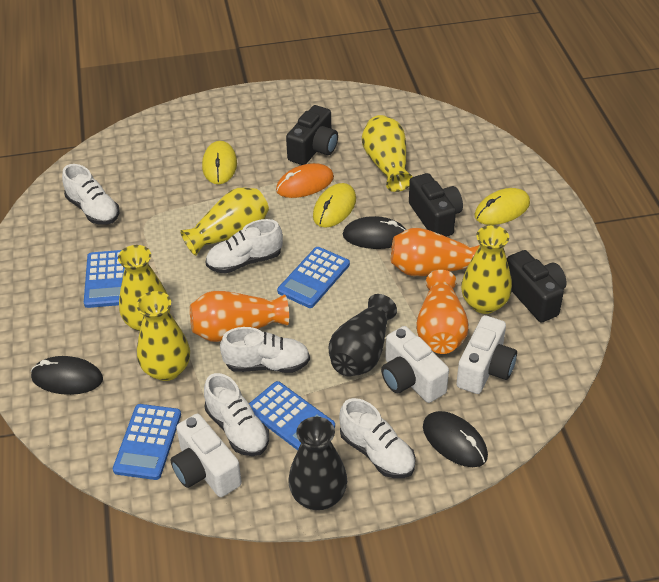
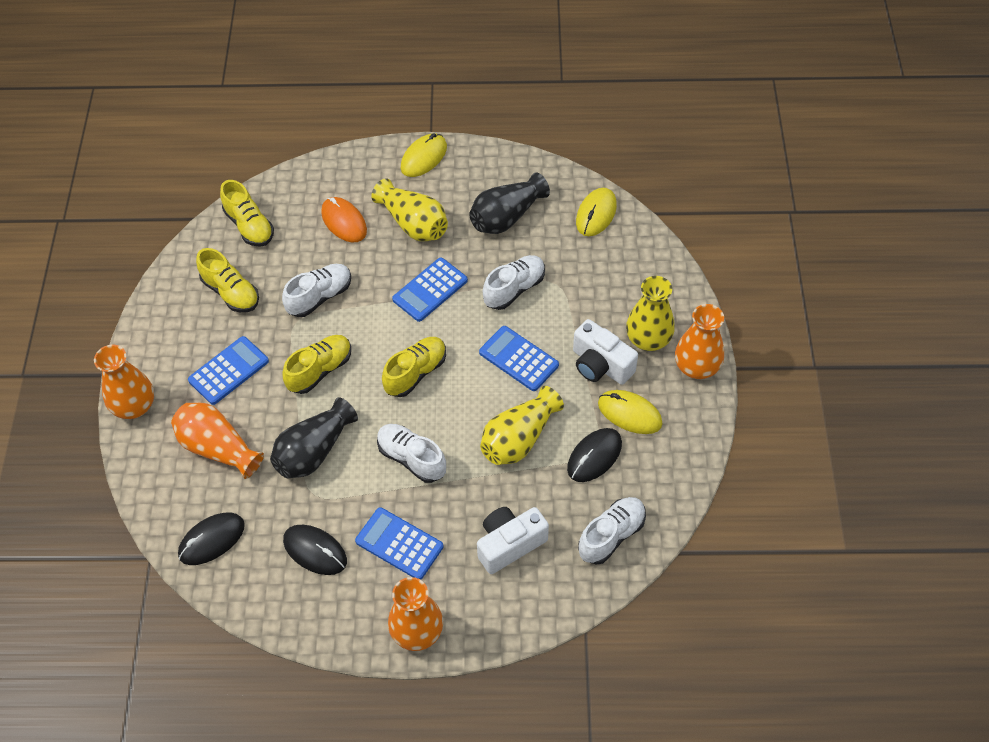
black camera: [286,105,338,165] [409,173,463,237] [507,250,567,322] = 3 -> none = 0
orange vase: [190,291,289,342] [391,228,480,276] [416,270,469,354] = 3 -> [94,345,154,419] [171,403,264,479] [388,577,443,651] [675,304,724,379] = 4
white camera: [171,414,242,497] [381,326,449,403] [456,315,517,394] = 3 -> [477,507,549,574] [573,319,638,385] = 2
white shoe: [62,164,119,225] [204,373,269,456] [206,219,283,274] [220,327,310,373] [339,398,416,478] = 5 -> [282,264,351,317] [377,424,446,483] [483,255,545,310] [578,497,646,565] = 4
yellow shoe: none = 0 -> [196,248,259,312] [220,180,274,247] [282,335,351,394] [382,337,446,397] = 4
yellow vase: [118,245,170,332] [137,291,190,381] [180,188,269,256] [362,115,413,192] [461,225,512,314] = 5 -> [371,178,448,241] [480,386,564,465] [626,276,675,351] = 3

